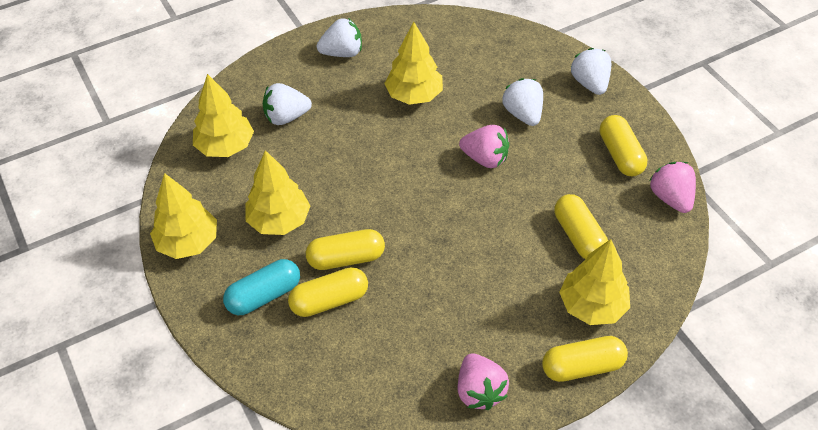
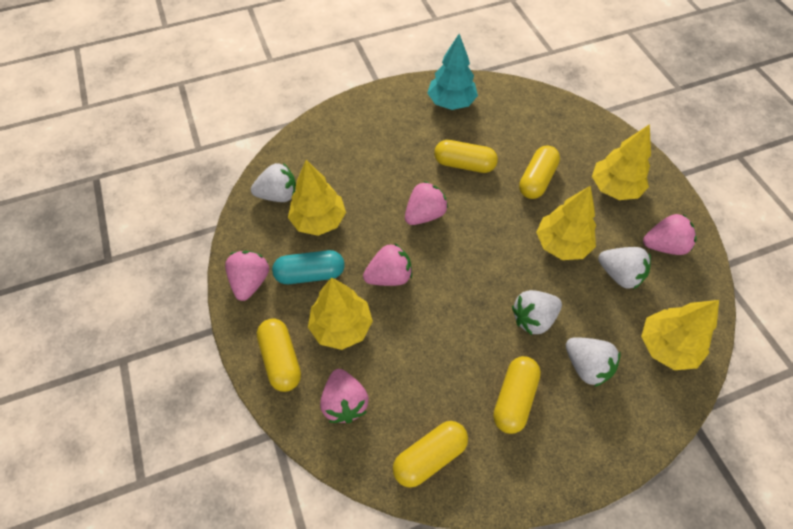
pink strawberry: [457,353,509,410] [459,125,509,168] [649,162,696,213] = 3 -> [225,251,269,301] [320,369,369,423] [363,243,412,286] [405,181,448,225] [643,214,696,255] = 5
turquoise tree: none = 0 -> [427,34,478,110] = 1

